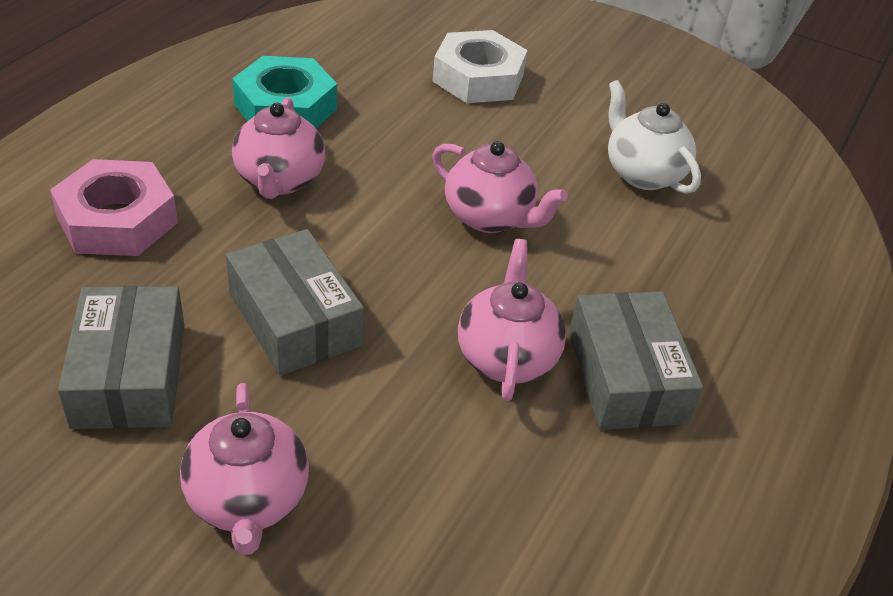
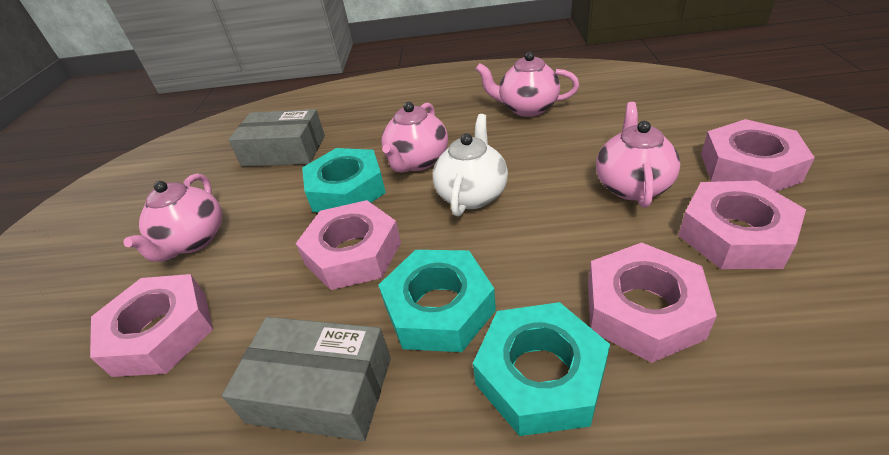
grey box: [58,286,184,429] [226,229,364,376] [569,291,703,430] = 3 -> [222,317,391,441] [228,109,325,166] = 2
pink nut: [50,159,178,256] = 1 -> [90,274,213,377] [296,200,401,290] [588,242,717,363] [678,180,806,269] [701,119,815,192] = 5
turquoise nut: [232,56,337,128] = 1 -> [302,148,386,213] [378,250,496,352] [473,302,610,436] = 3
white nut: [432,30,527,103] = 1 -> none = 0

